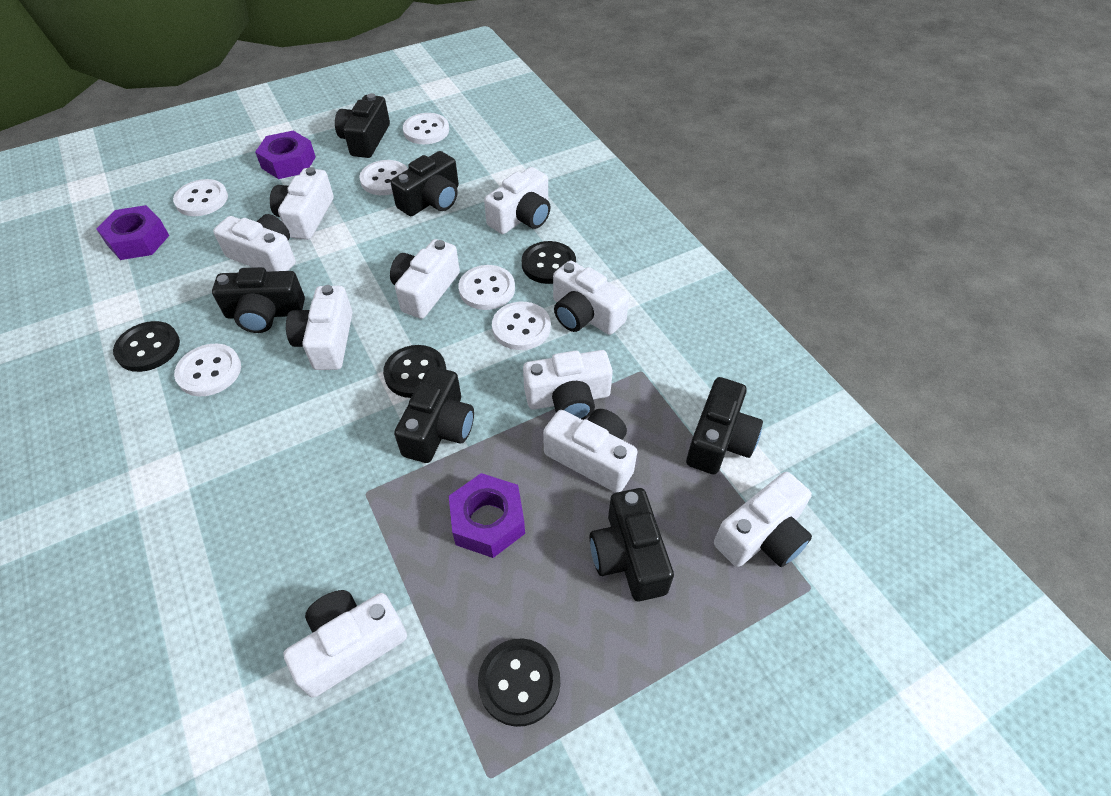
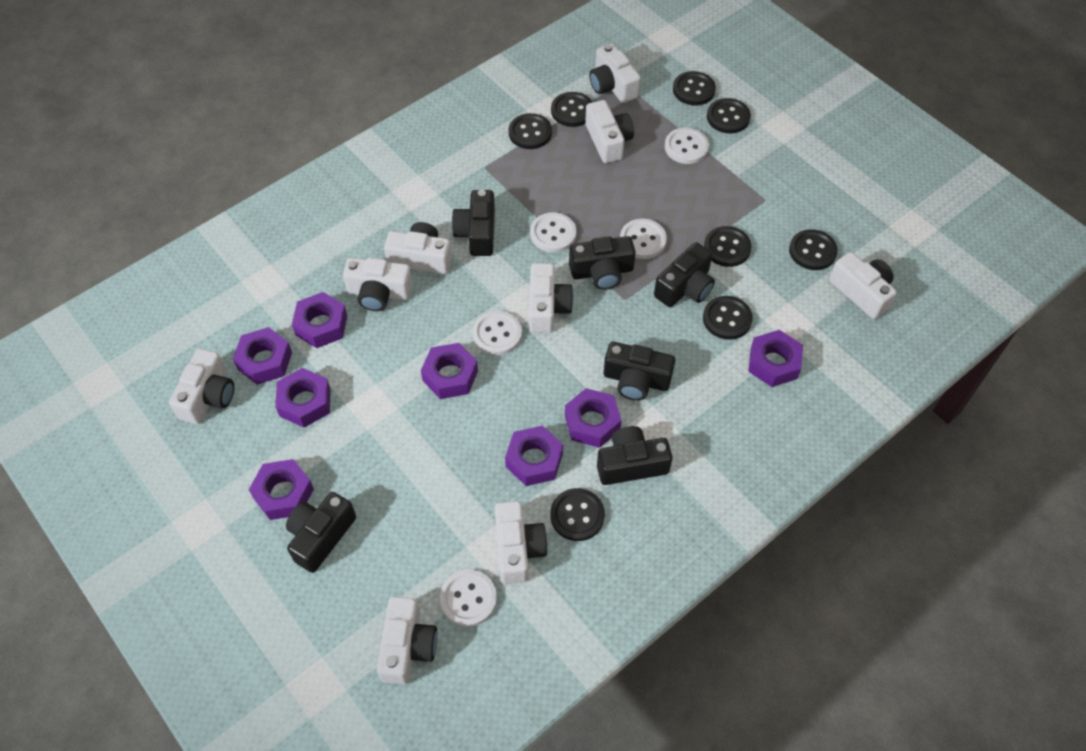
black button: [113,321,180,372] [383,345,446,398] [478,638,560,727] [522,241,576,284] = 4 -> [509,113,552,149] [550,488,605,541] [551,92,592,127] [673,71,716,105] [703,296,753,340] [704,226,752,267] [707,98,751,133] [789,229,838,270] = 8
purple nut: [97,205,169,260] [255,131,315,179] [449,473,525,558] = 3 -> [233,327,292,385] [249,459,314,520] [275,368,331,428] [292,292,347,348] [421,343,478,399] [505,426,563,486] [565,388,622,448] [748,330,803,387] = 8
white button: [173,179,228,216] [174,344,241,396] [359,160,408,195] [403,113,449,144] [458,265,515,310] [492,302,551,350] = 6 -> [440,570,497,627] [473,311,522,355] [530,212,577,253] [620,219,667,259] [665,127,709,164] = 5
white camera: [213,214,296,272] [270,167,334,240] [283,590,407,698] [286,285,352,370] [390,239,460,319] [484,167,551,234] [523,350,613,420] [543,409,637,493] [553,260,629,335] [714,472,812,567] = 10 -> [169,348,234,424] [343,258,413,311] [377,596,438,684] [384,222,452,274] [495,501,548,584] [529,263,574,333] [585,100,634,163] [589,43,641,103] [829,252,897,319] = 9

